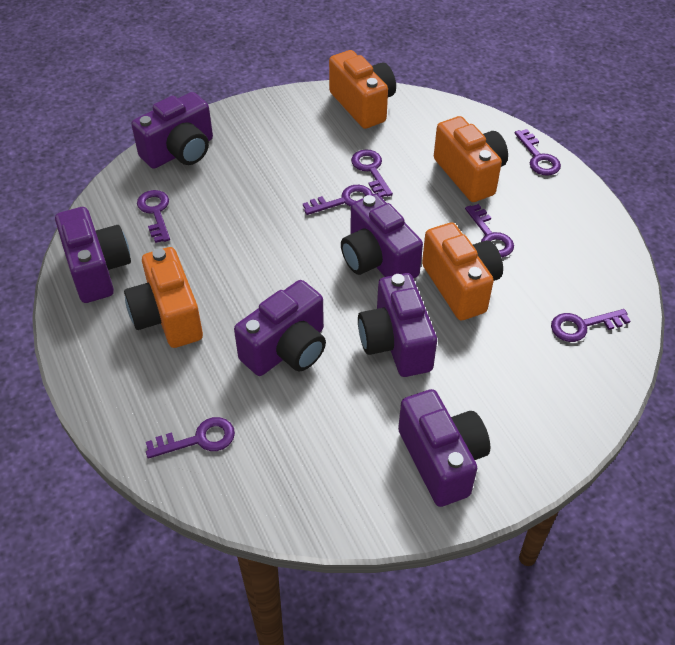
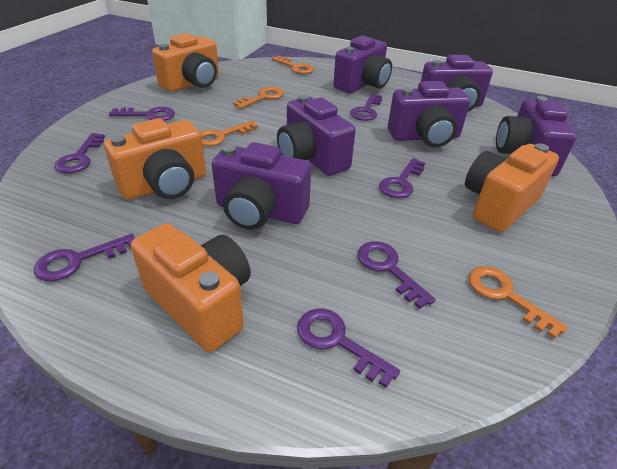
orange key: none = 0 -> [200,120,258,146] [233,87,284,109] [272,56,314,74] [469,266,568,339] = 4

